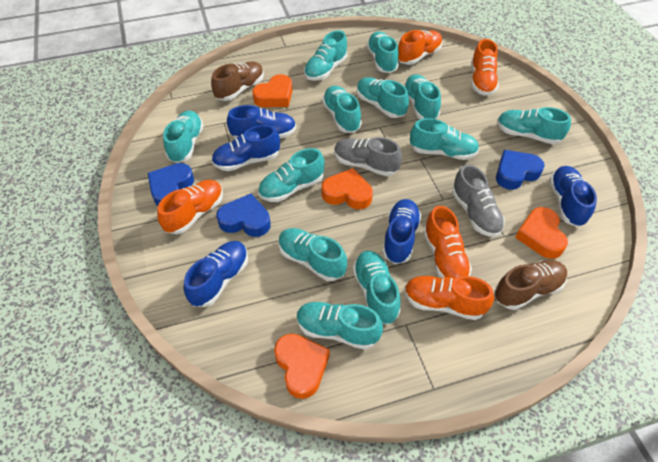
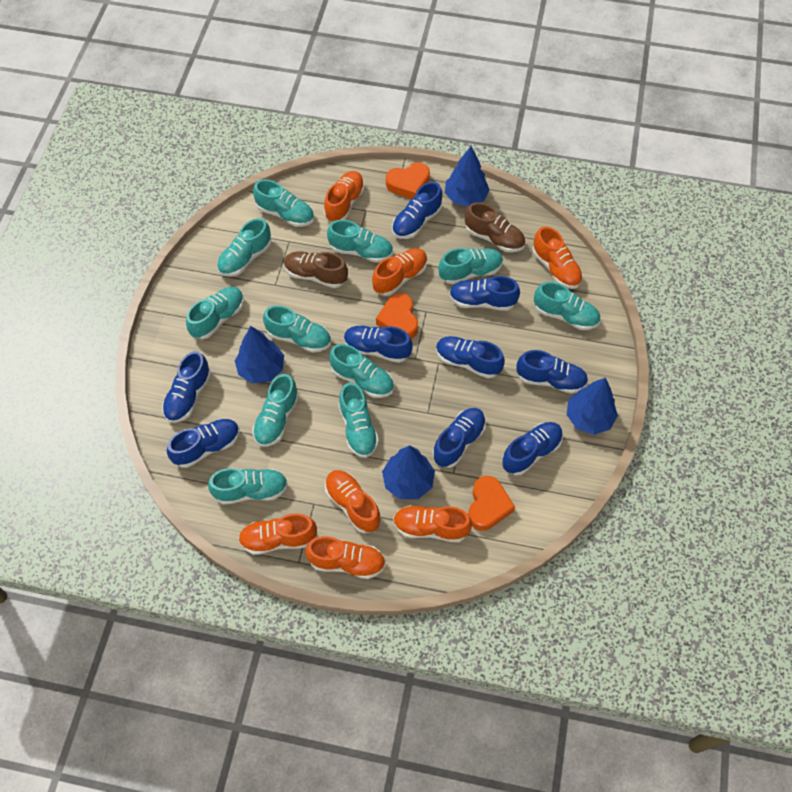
blue heart: [148,163,194,206] [216,194,271,237] [496,150,545,190] = 3 -> none = 0
blue shoe: [183,241,248,307] [211,125,280,171] [227,105,296,139] [382,199,421,264] [549,166,597,227] = 5 -> [162,351,211,423] [167,419,240,468] [344,326,413,363] [392,182,443,239] [433,408,486,468] [436,336,505,379] [449,276,520,311] [502,422,563,475] [516,350,588,394] = 9
blue tree: none = 0 -> [235,326,284,383] [382,445,435,499] [445,146,490,207] [567,378,618,435] = 4
grey shoe: [334,137,402,176] [452,165,505,237] = 2 -> none = 0
orange heart: [252,74,293,107] [274,334,330,399] [322,168,373,209] [515,207,568,259] = 4 -> [376,293,418,339] [386,162,430,199] [468,476,515,531] = 3
orange shoe: [157,180,223,234] [398,30,443,65] [404,276,494,320] [423,206,472,278] [471,39,499,96] = 5 -> [238,513,317,555] [305,536,386,579] [324,171,365,223] [325,470,381,533] [372,248,428,296] [393,505,472,543] [532,226,583,289] = 7
turquoise shoe: [163,110,204,163] [258,148,325,202] [279,228,347,281] [297,302,383,350] [304,30,347,81] [322,86,362,133] [352,251,401,325] [357,77,409,118] [366,31,399,73] [403,74,441,119] [410,118,479,160] [497,107,571,144] = 12 -> [186,287,244,339] [208,468,288,505] [217,218,272,277] [252,374,299,447] [253,179,314,227] [263,305,331,353] [327,220,393,263] [329,344,394,398] [338,382,379,458] [438,248,503,284] [534,282,600,330] = 11

